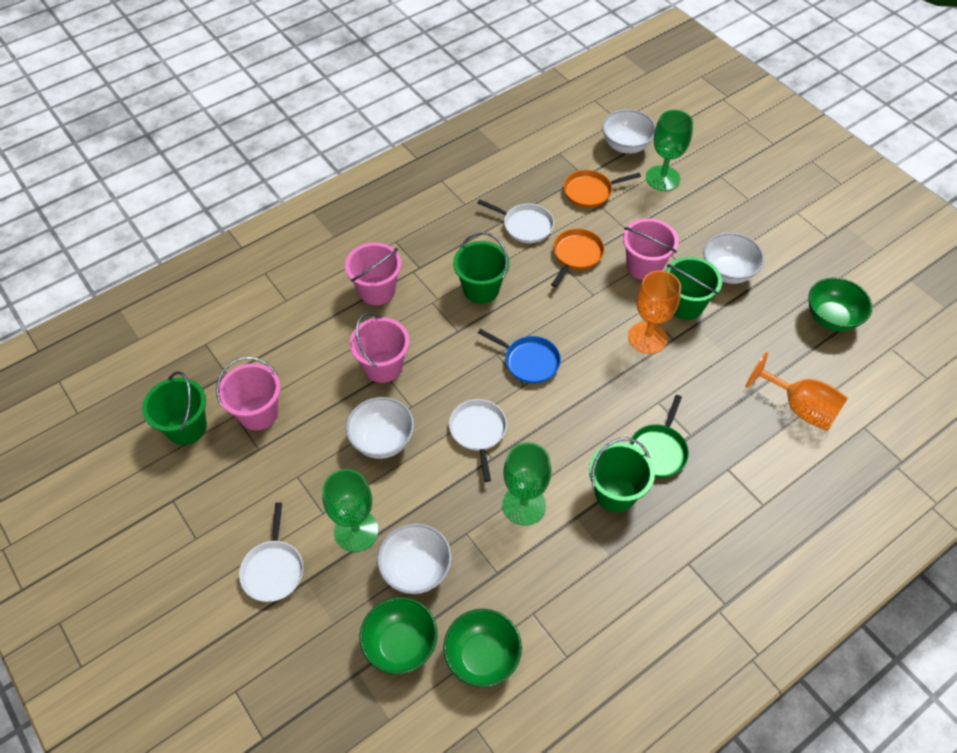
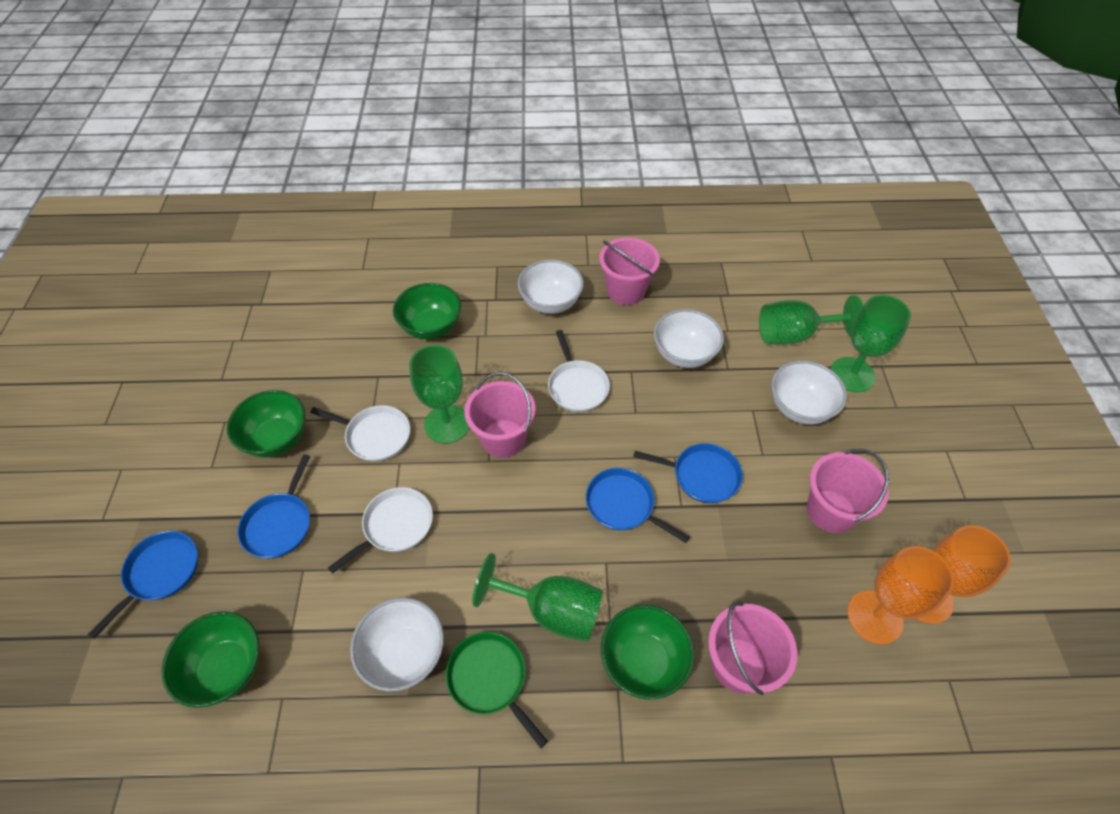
blue pan: [478,329,561,384] = 1 -> [88,531,198,639] [238,455,310,559] [586,468,689,543] [633,443,743,503] = 4
green bowl: [360,597,438,674] [443,609,522,687] [808,278,872,332] = 3 -> [162,611,259,708] [227,390,305,457] [393,283,461,339] [601,605,694,700] = 4
green bucket: [142,371,207,445] [453,232,510,304] [589,438,655,512] [666,257,722,320] = 4 -> none = 0
green goblet: [322,469,379,552] [502,442,552,526] [646,110,693,191] = 3 -> [409,345,469,444] [472,553,603,642] [759,295,864,345] [830,295,911,392] = 4
orange pan: [551,229,605,287] [564,170,641,208] = 2 -> none = 0

